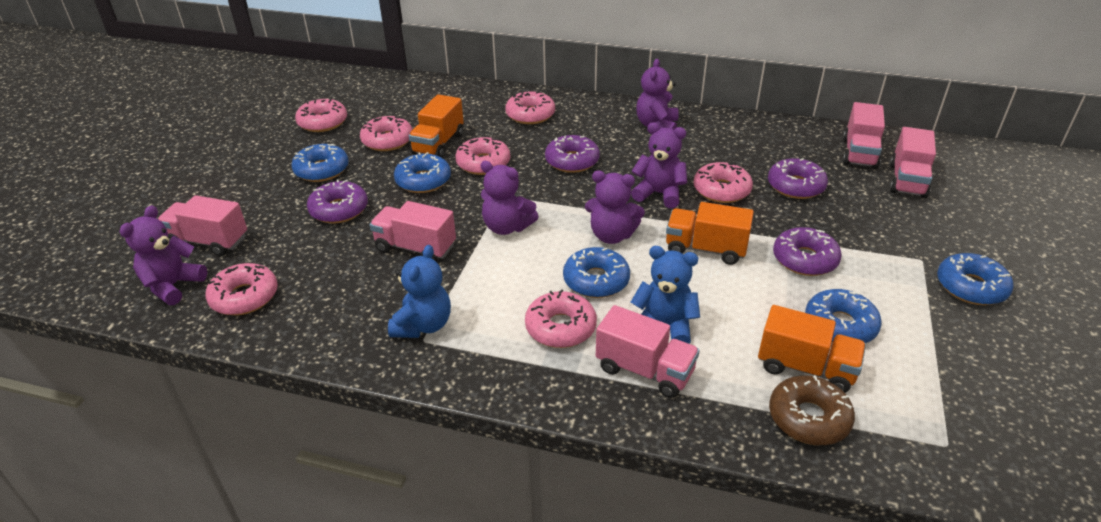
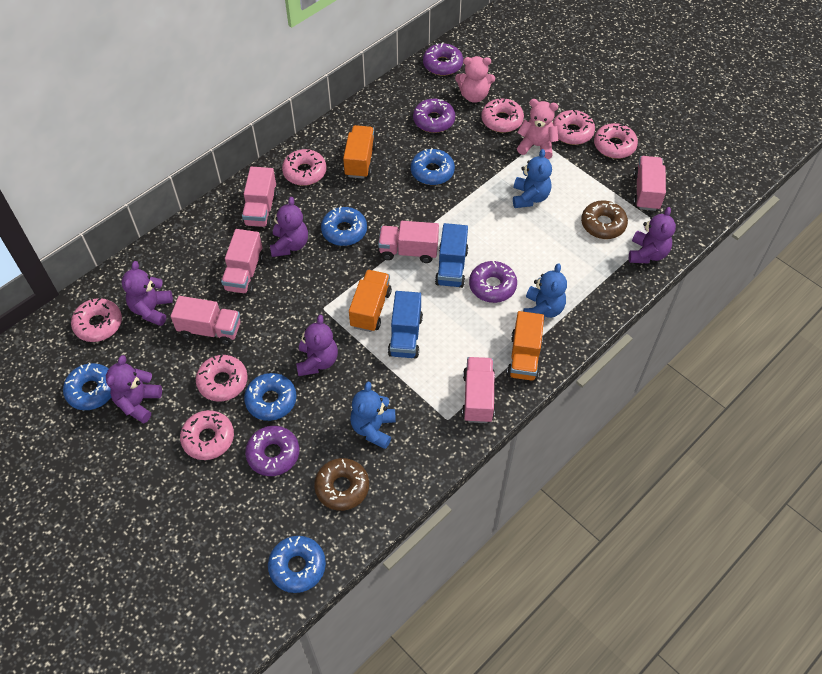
blue teddy bear: [388,245,451,338] [631,246,700,344] = 2 -> [350,382,396,449] [513,149,552,208] [523,263,567,320] = 3
blue truck: none = 0 -> [388,291,423,358] [435,223,468,288] = 2
brown donut: [769,375,855,445] = 1 -> [314,458,369,511] [581,200,628,239] = 2
pink teddy bear: none = 0 -> [455,56,495,103] [517,99,558,159] = 2
pink truck: [158,195,247,256] [369,201,456,261] [596,305,700,398] [843,102,885,169] [890,127,936,198] = 5 -> [171,296,241,345] [221,229,264,294] [242,167,278,228] [378,221,439,263] [462,357,495,423] [633,156,666,211] = 6

